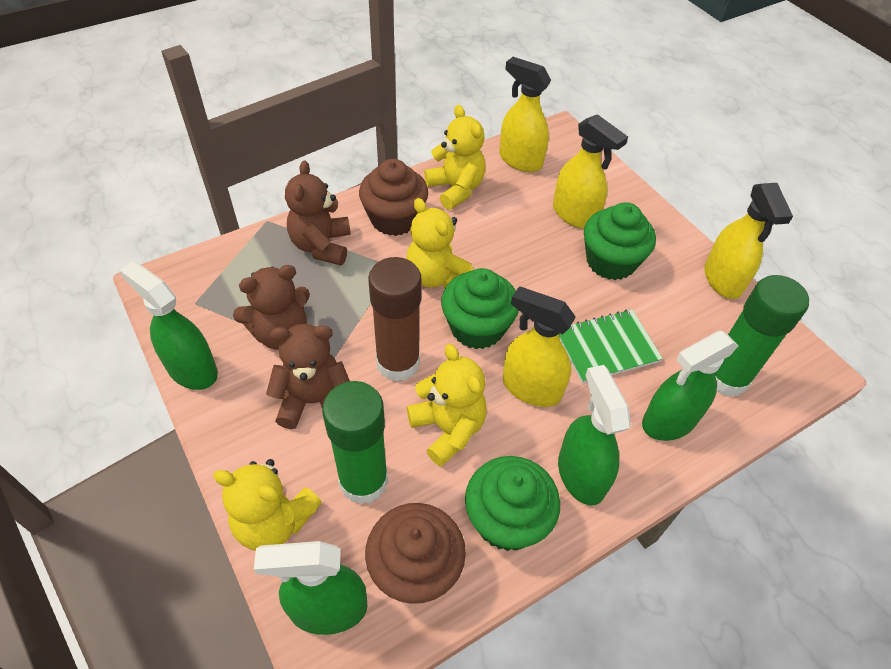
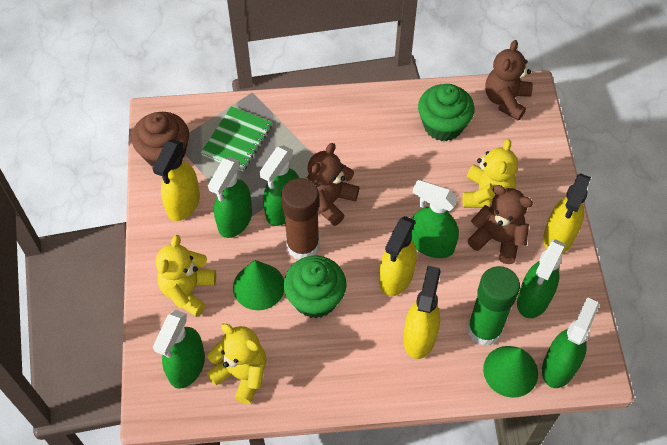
brown cupcake: [359,159,428,236] [365,503,466,604] = 2 -> [132,112,189,166] = 1
green cone: none = 0 -> [233,260,284,310] [483,346,538,398] = 2
green cupcake: [441,268,519,349] [465,456,560,551] [584,202,656,280] = 3 -> [284,256,346,318] [418,84,474,141] = 2
green glue stick: [322,381,388,504] [714,275,809,397] = 2 -> [467,266,520,346] = 1
green spray bottle: [119,261,218,390] [254,541,367,635] [558,365,631,506] [642,331,739,441] = 4 -> [153,310,205,389] [208,157,252,238] [259,146,299,226] [411,180,459,258] [517,239,566,318] [542,297,599,388] = 6
yellow teddy bear: [213,459,322,551] [406,198,473,288] [407,344,487,467] [424,105,486,210] = 4 -> [156,235,216,317] [206,323,266,404] [462,139,518,208] = 3

